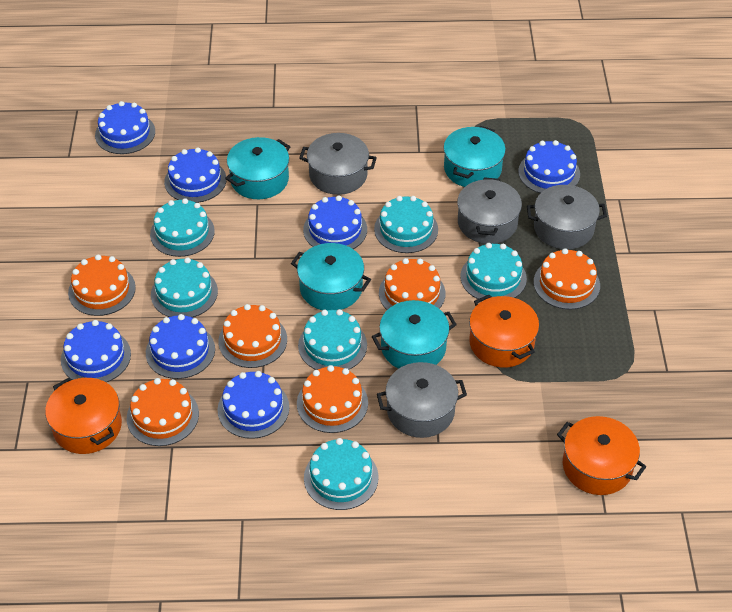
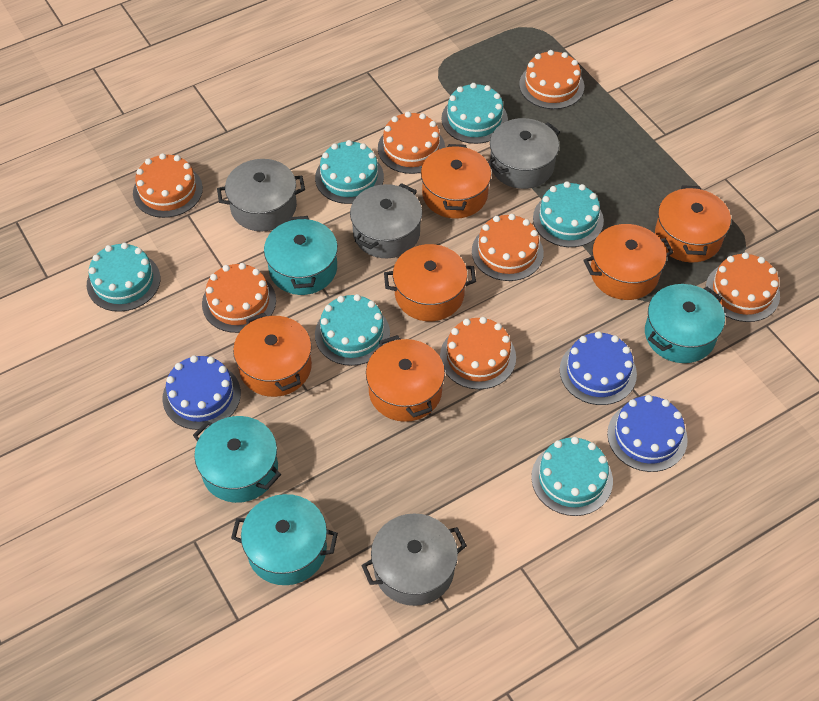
blue cake: [61,320,131,382] [95,101,155,154] [146,314,215,379] [164,147,226,203] [218,371,289,439] [303,195,367,249] [518,140,580,193] = 7 -> [163,355,241,430] [560,331,637,405] [607,395,688,472] = 3
orange cake: [68,255,136,316] [127,378,199,446] [218,304,287,368] [297,365,368,433] [379,258,445,310] [533,248,600,310] = 6 -> [133,153,203,218] [202,263,276,333] [378,112,445,174] [440,317,516,389] [472,214,544,281] [519,50,584,109] [706,252,780,322] = 7
orange pot: [45,377,122,454] [469,295,539,368] [557,416,646,495] = 3 -> [233,313,312,397] [366,335,445,422] [384,244,476,321] [421,144,491,219] [583,224,674,300] [655,185,731,262] = 6

